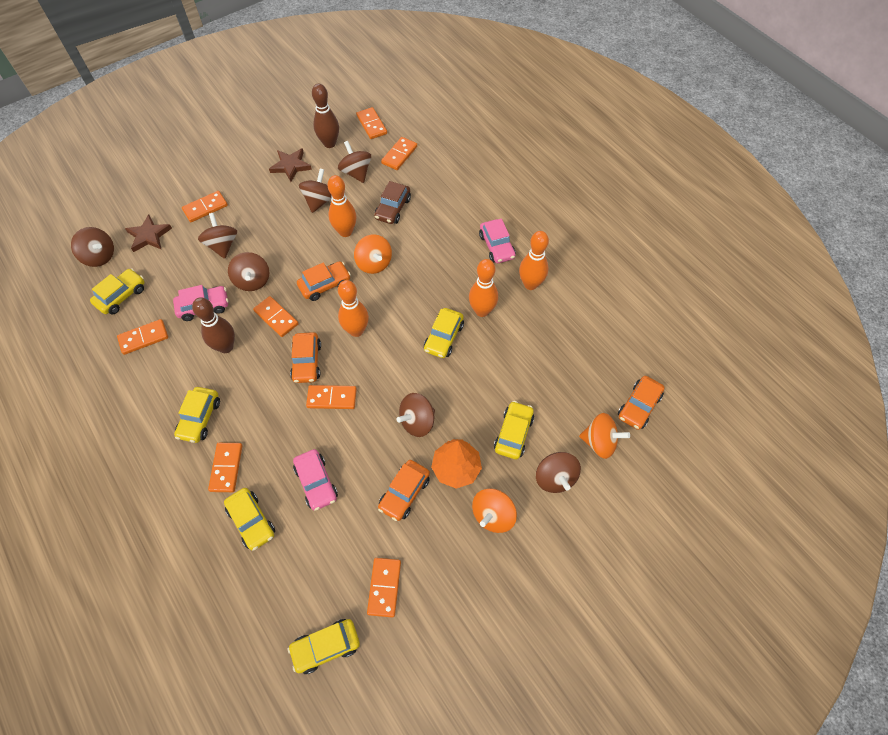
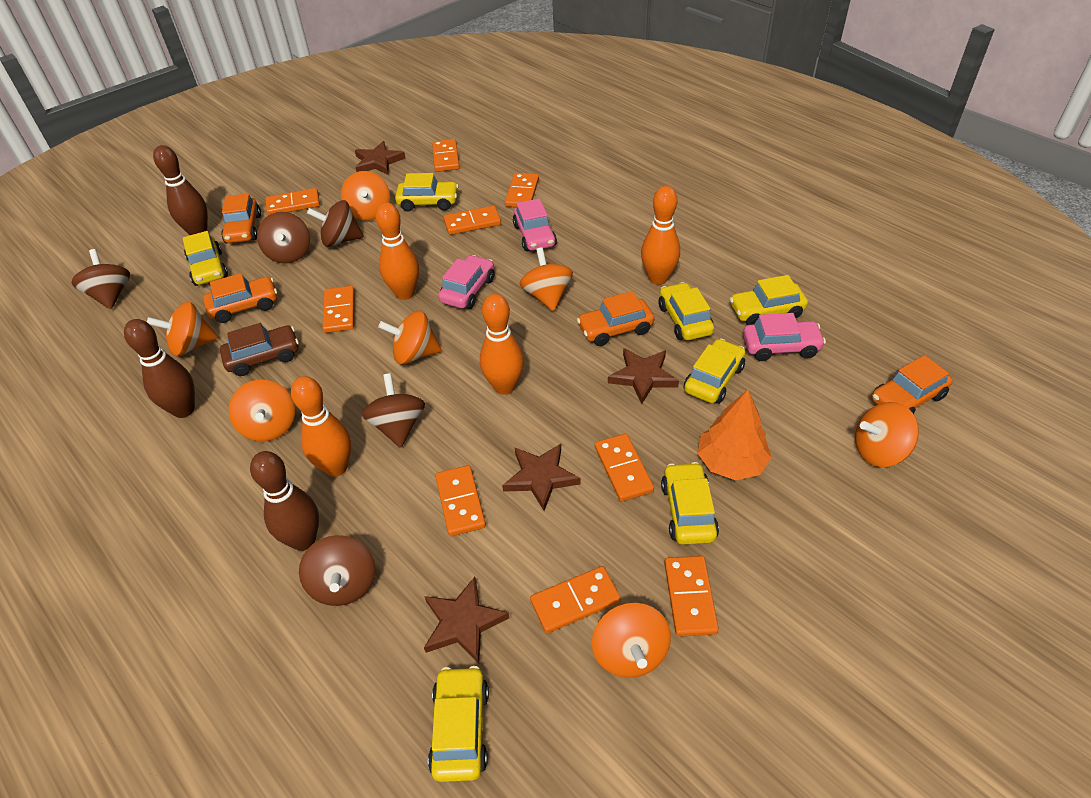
brown bowling pin: [192,297,235,353] [312,84,339,148] = 2 -> [124,319,195,418] [153,145,208,235] [250,451,319,551] = 3
brown spinning top: [71,227,114,267] [198,213,237,259] [228,252,269,291] [299,169,332,213] [338,141,371,183] [397,393,435,437] [536,452,581,493] = 7 -> [72,249,130,309] [257,212,310,264] [299,535,376,606] [307,200,364,247] [362,373,425,448] = 5
brown star: [125,214,172,252] [269,148,312,182] = 2 -> [355,141,405,175] [424,577,509,663] [502,444,581,511] [608,348,679,404] = 4
orange domino: [117,319,168,355] [182,191,228,222] [208,443,242,492] [253,296,298,337] [306,385,357,409] [356,107,387,139] [367,558,401,618] [381,137,417,170] = 8 -> [266,188,320,215] [322,286,355,333] [432,139,460,172] [435,465,486,536] [443,206,501,235] [505,173,539,207] [530,566,621,633] [595,434,654,501] [664,556,719,637] = 9
orange spinning top: [354,234,392,274] [472,488,517,533] [579,413,630,459] = 3 -> [147,302,218,357] [229,380,295,442] [341,171,390,221] [378,311,442,365] [520,247,573,311] [592,602,671,678] [855,402,919,467] = 7
yellow car: [90,268,145,314] [174,387,220,443] [224,488,275,551] [287,619,360,674] [424,308,464,358] [494,401,534,459] = 6 -> [183,231,228,286] [395,173,459,211] [428,666,489,782] [659,282,714,340] [661,462,719,545] [684,339,746,404] [730,275,808,325] = 7

